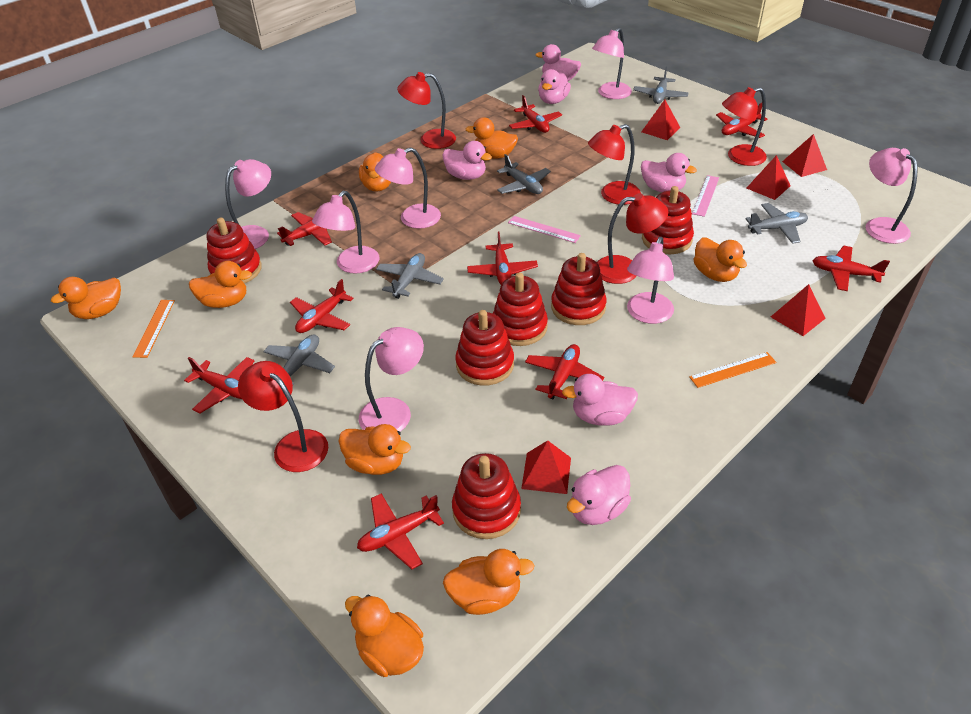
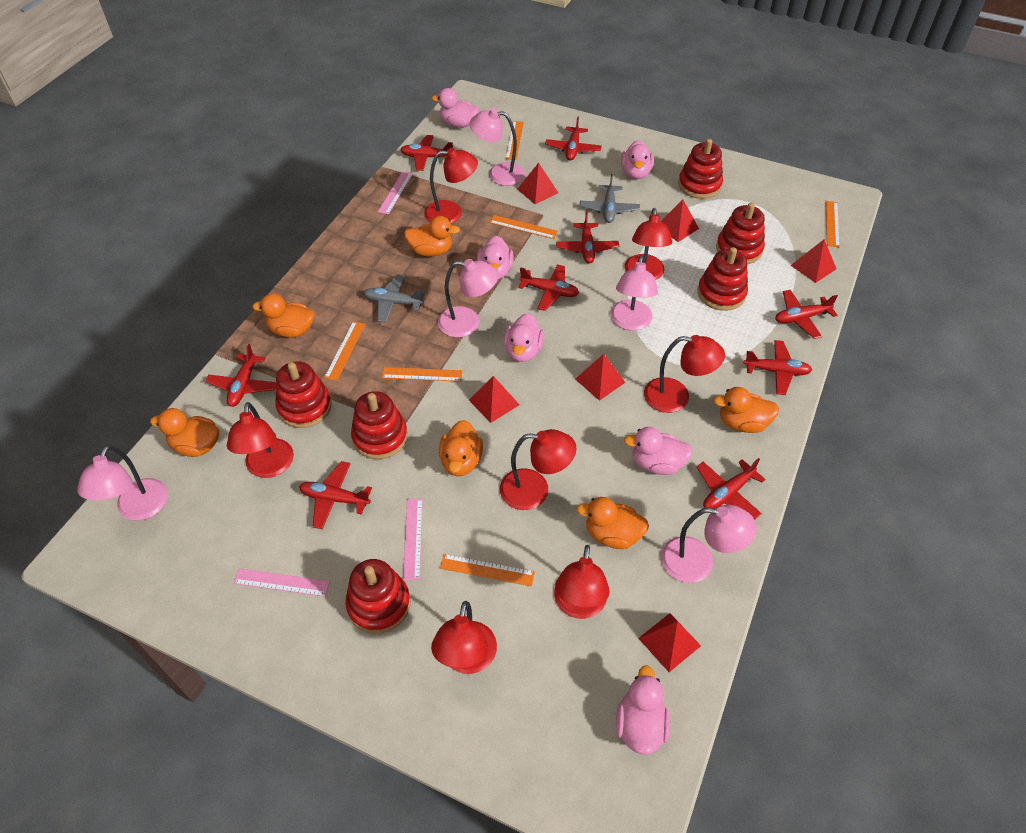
grey plane: [263,334,335,385] [376,253,444,299] [497,154,551,194] [633,67,688,104] [745,203,808,244] = 5 -> [363,274,425,323] [580,174,640,223] = 2
orange duck: [51,277,121,319] [189,261,252,308] [339,424,411,475] [345,595,424,677] [359,152,391,192] [443,549,535,615] [466,117,518,159] [693,237,747,282] = 8 -> [150,408,219,457] [252,293,314,338] [404,216,460,256] [439,420,483,476] [576,497,649,549] [713,387,779,433] = 6
orange ruler: [133,300,175,358] [689,352,776,388] = 2 -> [324,321,366,381] [382,367,462,382] [440,554,535,586] [490,215,558,239] [506,121,524,160] [825,201,840,247] = 6
pink lamp: [225,159,271,249] [312,191,379,274] [359,327,424,432] [375,147,441,229] [592,28,632,99] [627,237,674,324] [865,148,918,244] = 7 -> [77,445,168,521] [438,259,499,337] [470,108,525,186] [611,256,658,331] [661,505,757,583] = 5
pink ruler: [508,216,581,243] [692,175,719,217] = 2 -> [233,569,330,597] [378,171,413,215] [403,498,423,580] = 3
red lamp: [238,361,329,472] [397,72,456,149] [588,124,641,205] [597,193,668,284] [722,87,767,166] = 5 -> [227,402,294,478] [424,148,478,224] [431,601,497,674] [500,429,576,510] [554,545,610,619] [624,208,672,280] [644,335,725,413] = 7
red pyramid: [521,441,571,494] [641,100,680,140] [746,155,790,200] [771,284,826,336] [782,134,827,177] = 5 -> [469,376,519,423] [517,163,558,204] [575,354,626,401] [638,613,701,672] [660,199,699,242] [791,239,836,283] = 6

